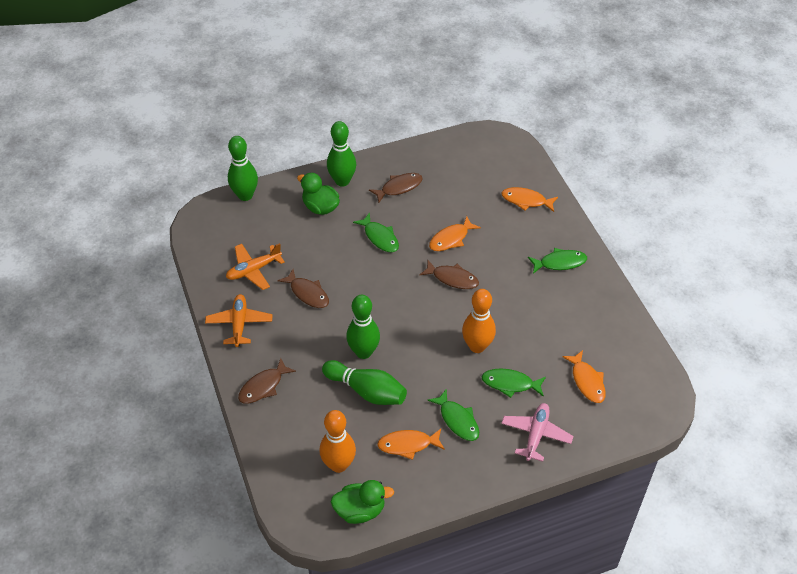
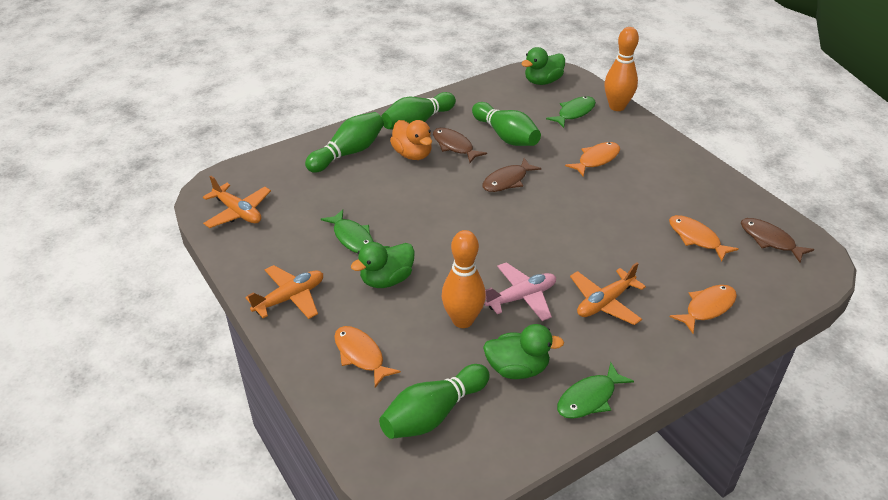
brown fish: [238,358,296,403] [277,269,329,308] [369,173,423,203] [419,260,479,289] = 4 -> [433,128,487,163] [482,158,541,192] [741,218,815,263] = 3
green duck: [297,173,340,215] [331,480,394,524] = 2 -> [351,242,415,288] [483,324,564,379] [521,47,565,85] = 3
green fish: [353,212,399,252] [428,388,479,441] [481,369,546,398] [528,248,587,274] = 4 -> [321,209,374,253] [546,96,596,128] [557,362,634,419] = 3
orange duck: none = 0 -> [390,120,432,160] = 1
orange plane: [205,294,272,347] [226,243,285,290] = 2 -> [203,176,271,228] [246,265,323,319] [570,262,646,325] = 3

